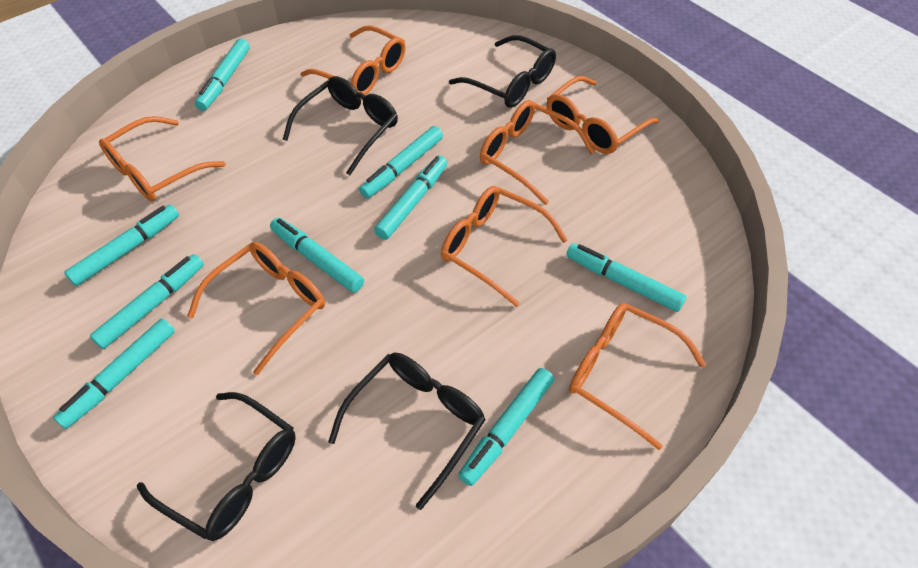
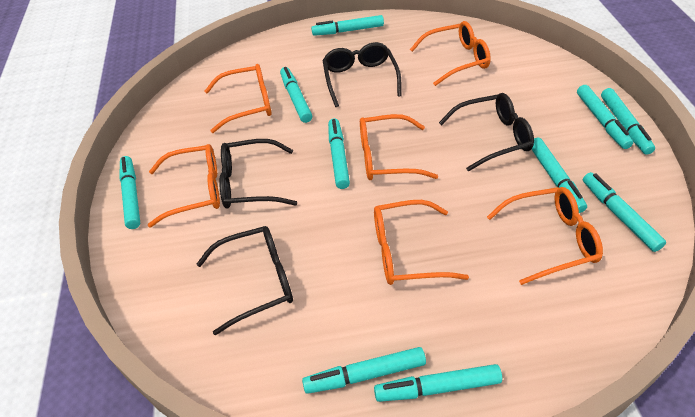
orange glasses: [99,116,226,201] [187,242,325,375] [301,25,406,95] [441,186,568,307] [480,100,595,205] [547,76,659,154] [569,303,706,450] = 7 -> [148,144,220,228] [204,64,272,133] [360,114,438,180] [374,200,469,285] [410,21,491,86] [487,187,603,285] = 6
turquoise marker: [53,319,175,429] [64,205,179,286] [90,254,204,349] [195,38,250,111] [270,217,364,293] [359,126,443,198] [374,155,447,240] [458,368,554,486] [566,243,686,312] = 9 -> [119,156,141,229] [280,67,312,123] [302,347,426,394] [311,15,384,36] [328,118,350,189] [374,364,502,402] [531,138,587,213] [577,85,633,149] [583,172,666,252] [601,88,655,155] = 10

